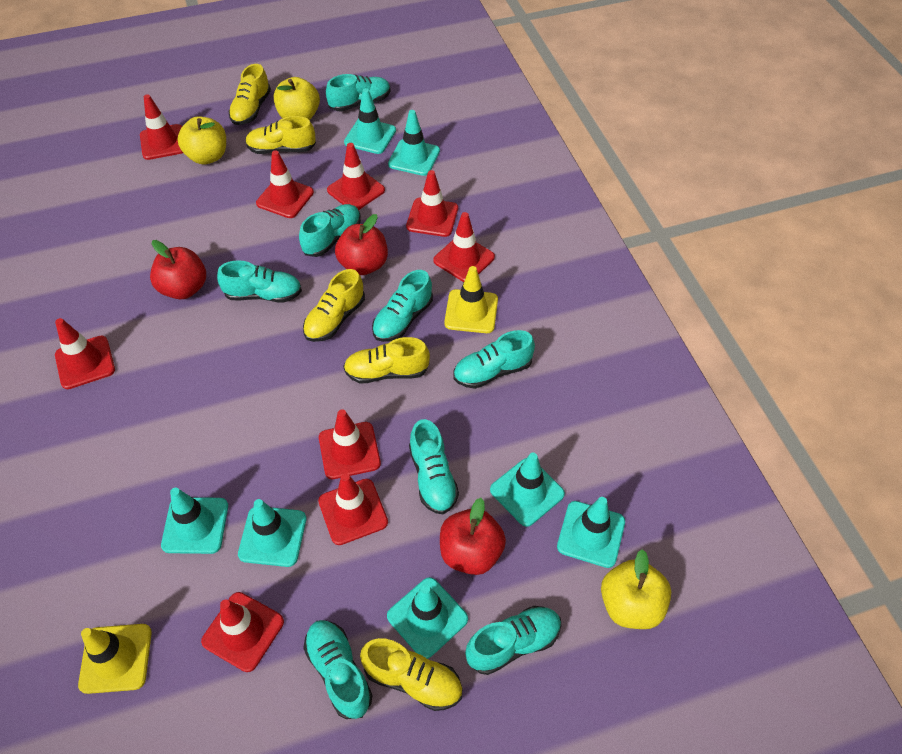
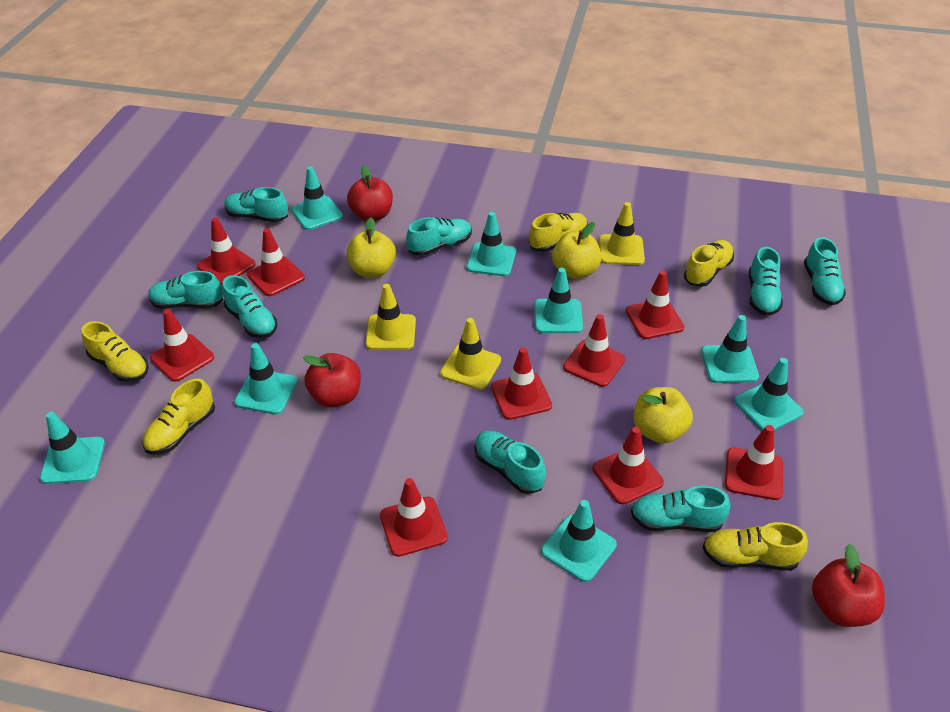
turquoise traffic cone: [161,488,228,554] [238,499,306,567] [344,88,396,154] [387,577,468,659] [388,110,440,176] [490,453,565,527] [557,497,625,568] = 7 -> [40,412,105,484] [234,343,298,414] [291,166,343,230] [467,212,516,276] [534,268,583,333] [541,500,617,582] [701,315,759,383] [734,358,804,431] = 8
yellow traffic cone: [78,624,152,694] [444,266,498,333] = 2 -> [365,284,416,350] [440,318,501,390] [599,202,645,265] = 3

